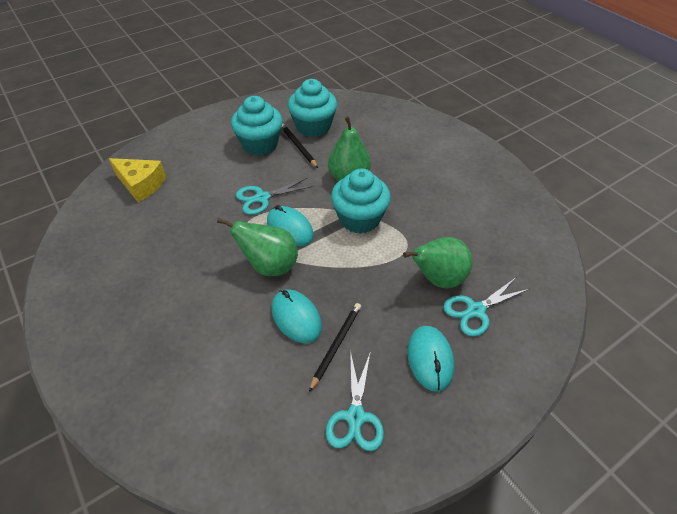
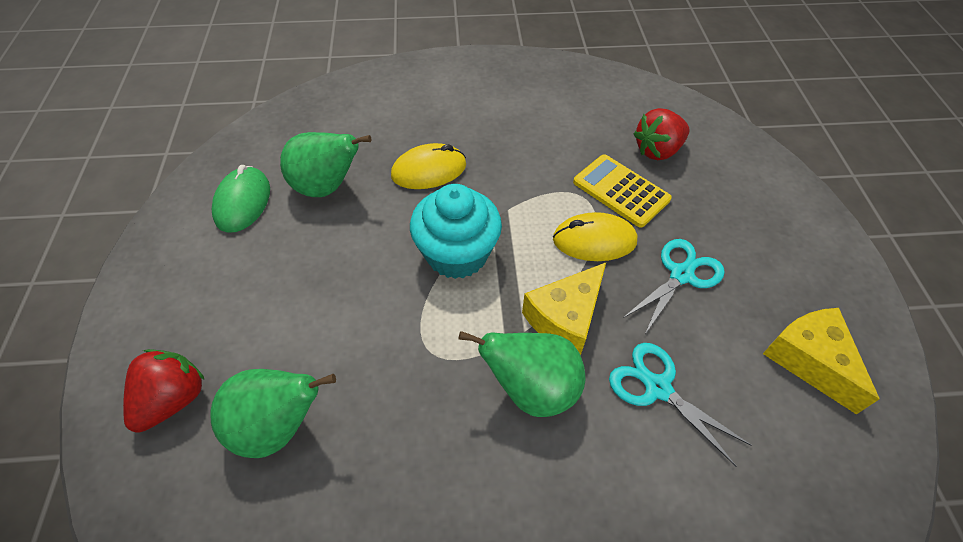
black pencil: [281,124,318,168] [309,303,361,392] = 2 -> none = 0
green mouse: none = 0 -> [212,165,270,233] = 1
red strawberry: none = 0 -> [123,349,205,433] [634,108,690,160] = 2
turquoise cupcake: [231,96,283,155] [288,79,337,137] [331,168,391,234] = 3 -> [410,184,502,279] = 1
turquoise mouse: [267,205,314,247] [271,290,322,343] [407,326,454,392] = 3 -> none = 0
turquoise scissors: [236,177,314,215] [326,351,384,451] [444,278,529,337] = 3 -> [609,343,752,466] [623,239,725,334] = 2
yellow calculator: none = 0 -> [573,154,672,227] = 1
yellow cheese: [109,158,166,202] = 1 -> [522,263,606,355] [763,308,880,415] = 2
yellow mouse: none = 0 -> [391,143,466,189] [553,212,637,261] = 2

